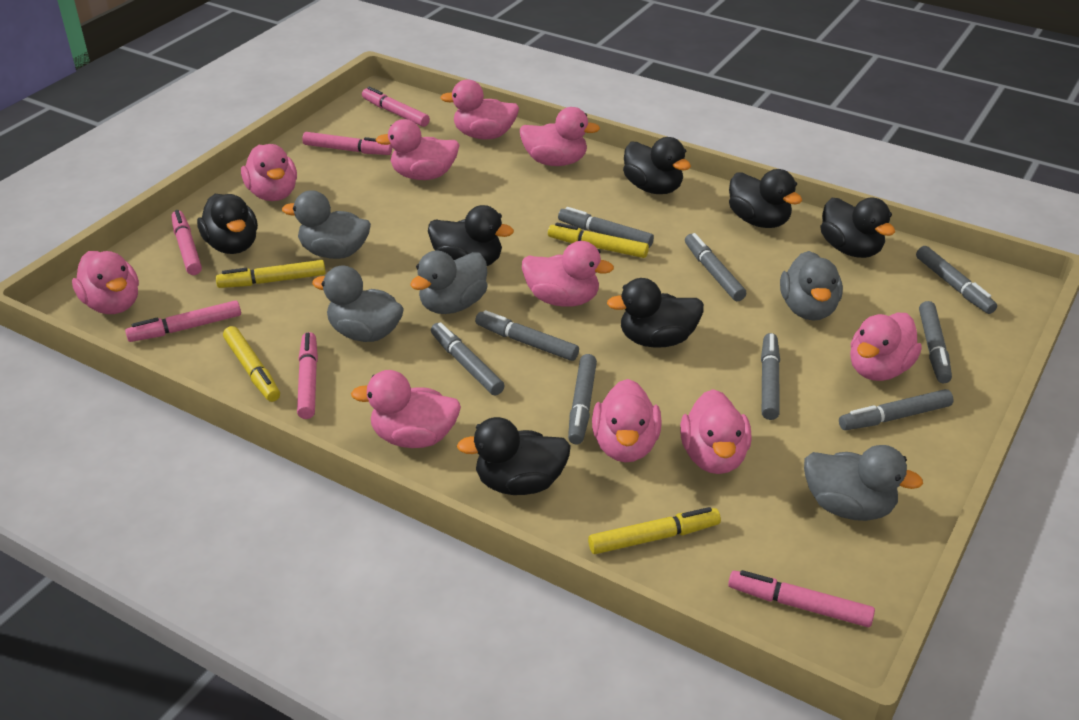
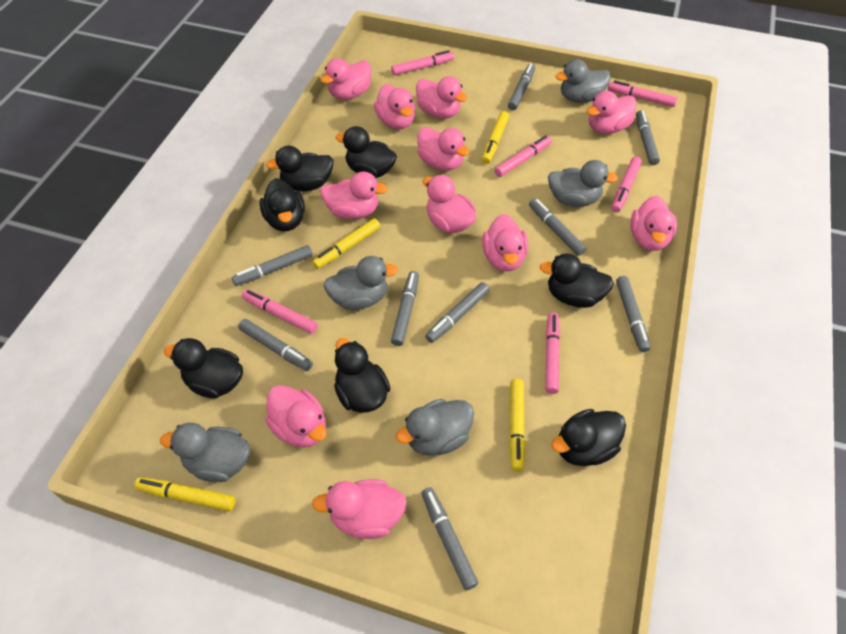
pink duck: [72,251,139,314] [241,144,297,201] [351,370,461,448] [376,119,459,180] [440,80,519,139] [520,107,600,166] [522,241,614,307] [592,379,662,462] [680,389,751,474] [850,313,922,381] = 10 -> [265,385,326,448] [312,479,407,539] [320,171,388,219] [321,58,371,100] [374,84,415,129] [416,76,467,118] [417,127,470,171] [423,175,476,233] [482,214,528,272] [587,91,637,134] [630,196,677,251] = 11

